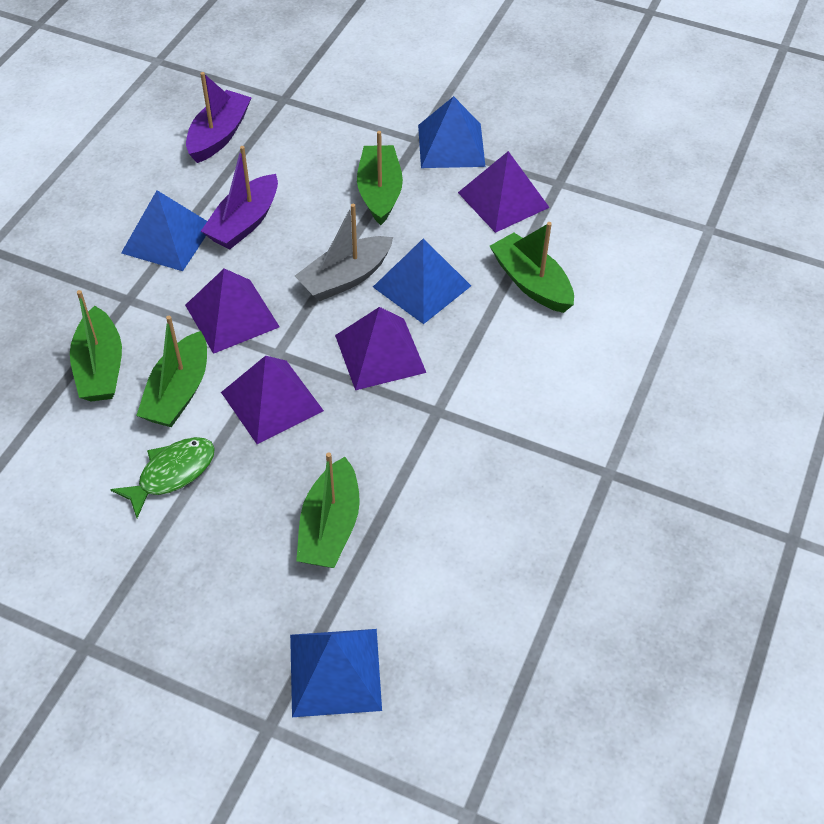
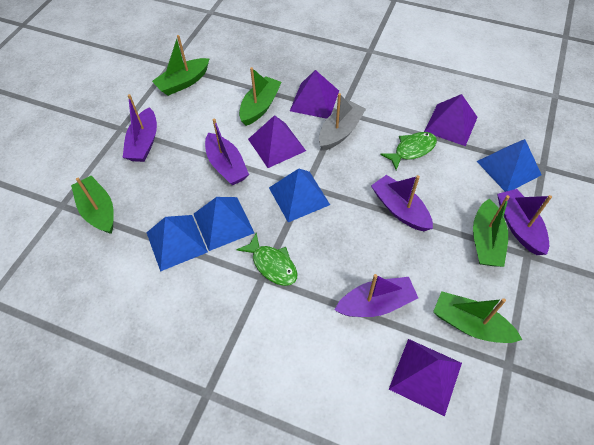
green fish: [110,437,215,518] = 1 -> [236,233,297,286] [380,132,437,170] = 2
purple boat: [186,72,252,163] [201,146,278,249] = 2 -> [123,94,157,162] [205,118,249,185] [334,274,418,317] [371,175,433,231] [497,189,552,255] = 5

